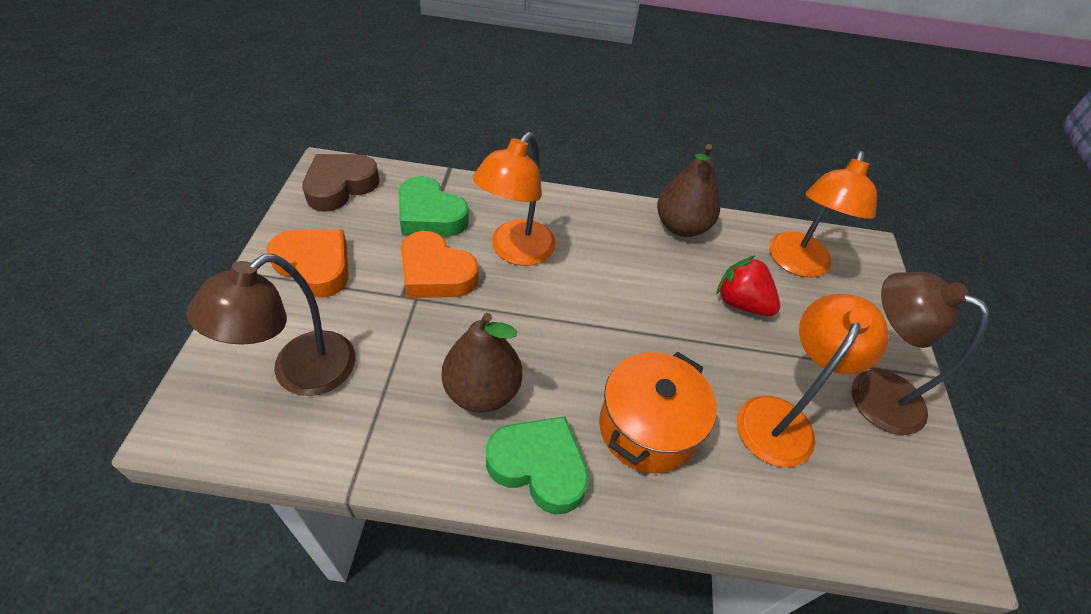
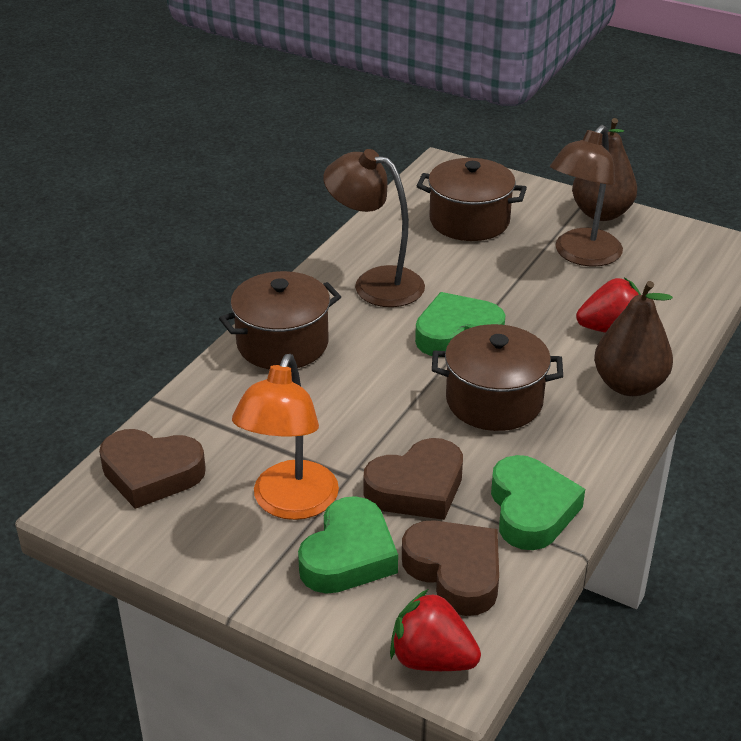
brown heart: [302,154,380,212] = 1 -> [99,429,206,509] [363,438,463,520] [402,520,499,616] = 3
brown pot: none = 0 -> [219,271,341,369] [417,158,527,241] [432,324,563,431] = 3
green heart: [399,176,469,236] [486,416,589,514] = 2 -> [298,496,398,594] [415,292,505,357] [491,455,585,550] = 3
orange heart: [267,230,348,298] [401,231,478,298] = 2 -> none = 0
orange lamp: [473,132,556,266] [737,294,889,467] [769,151,877,277] = 3 -> [232,354,339,520] = 1
orange pot: [599,352,717,473] = 1 -> none = 0
red strawberry: [716,256,780,316] = 1 -> [390,589,481,671] [576,277,641,333] = 2

